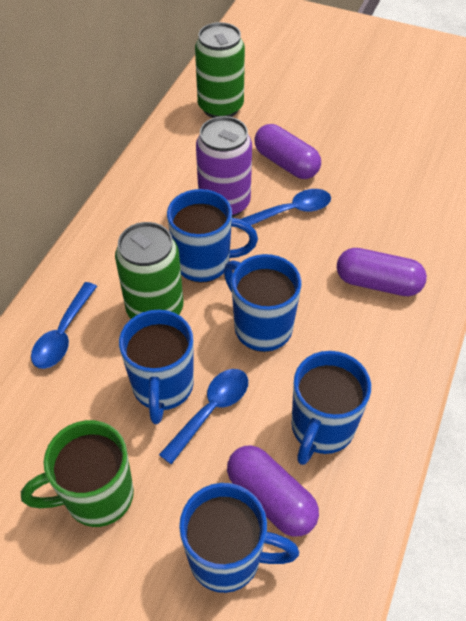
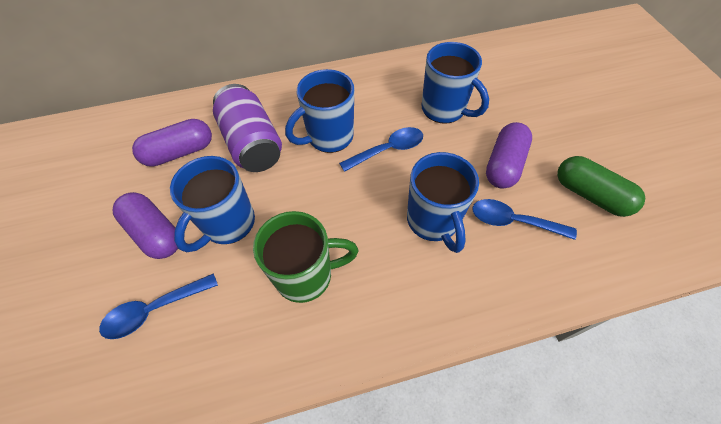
blue mug: [119,310,194,424] [167,189,258,283] [179,483,299,593] [224,254,302,352] [292,351,371,465] = 5 -> [170,156,255,253] [285,69,354,153] [407,152,479,253] [421,42,489,124] = 4
green can: [115,222,183,319] [195,22,245,118] = 2 -> none = 0
green capsule: none = 0 -> [557,156,645,217] = 1

